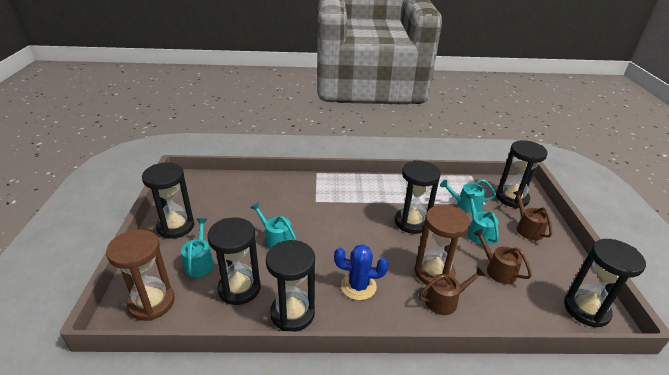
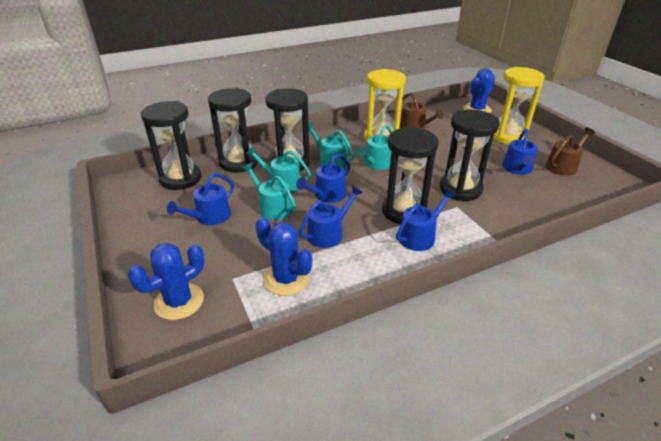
black hourglass: [142,162,194,239] [207,217,261,305] [266,240,315,331] [395,160,441,234] [496,140,548,208] [564,239,646,328] = 6 -> [141,101,201,190] [208,88,258,173] [265,88,310,171] [382,127,438,224] [440,110,500,201] = 5
blue cactus: [334,244,388,300] = 1 -> [128,243,204,320] [255,217,312,296] [463,68,495,113] = 3
blue watering can: none = 0 -> [167,173,234,225] [296,154,350,203] [299,186,363,248] [396,189,456,251] [502,129,538,175] = 5
brown hourglass: [106,230,175,321] [415,205,470,285] = 2 -> none = 0
brown watering can: [418,267,486,315] [473,229,532,284] [513,190,552,241] = 3 -> [400,92,444,129] [545,128,595,176] = 2
yellow hourglass: none = 0 -> [364,69,406,143] [493,67,545,144] = 2

